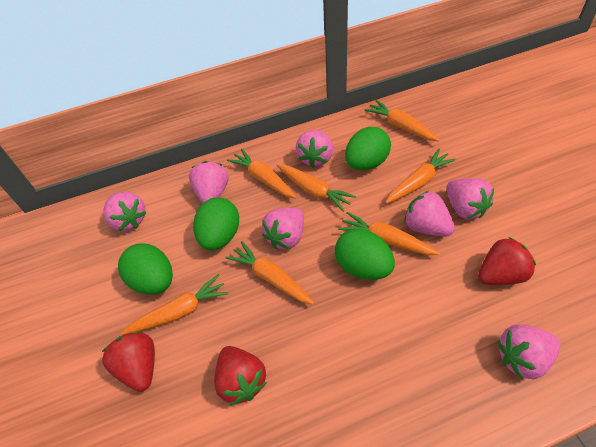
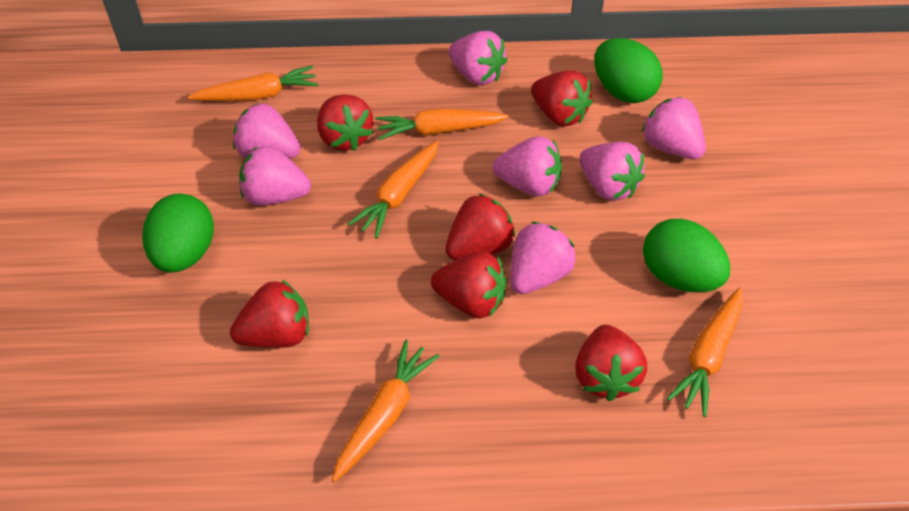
green egg: [118,243,173,295] [193,197,239,250] [335,228,395,280] [345,127,391,171] = 4 -> [142,194,214,273] [594,38,662,103] [643,219,730,292] = 3
orange carrot: [121,274,229,335] [225,241,314,305] [227,149,296,198] [276,164,356,212] [338,212,440,255] [364,100,440,141] [385,149,456,204] = 7 -> [188,65,318,101] [332,340,440,482] [348,141,439,238] [376,108,508,140] [667,287,743,417] = 5
red strawberry: [102,331,155,392] [214,346,267,405] [478,237,536,285] = 3 -> [230,280,309,348] [317,94,374,151] [431,252,507,319] [445,193,515,260] [531,71,592,126] [575,325,647,401] = 6

